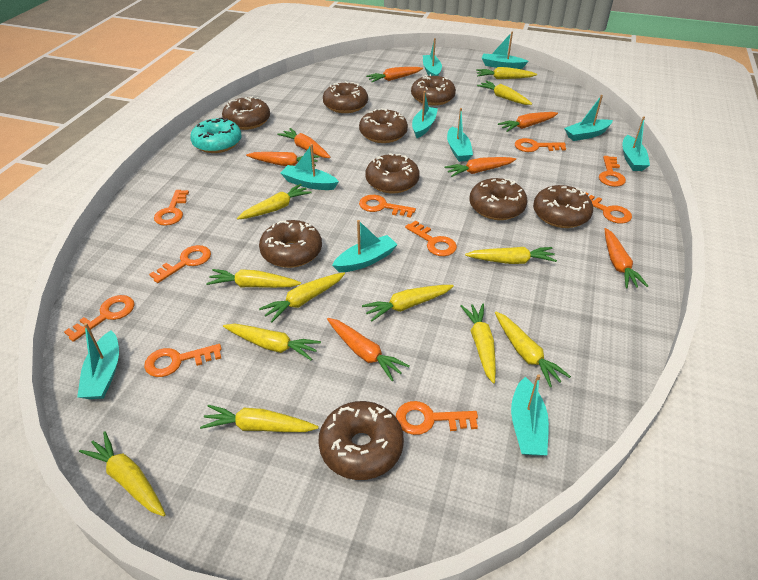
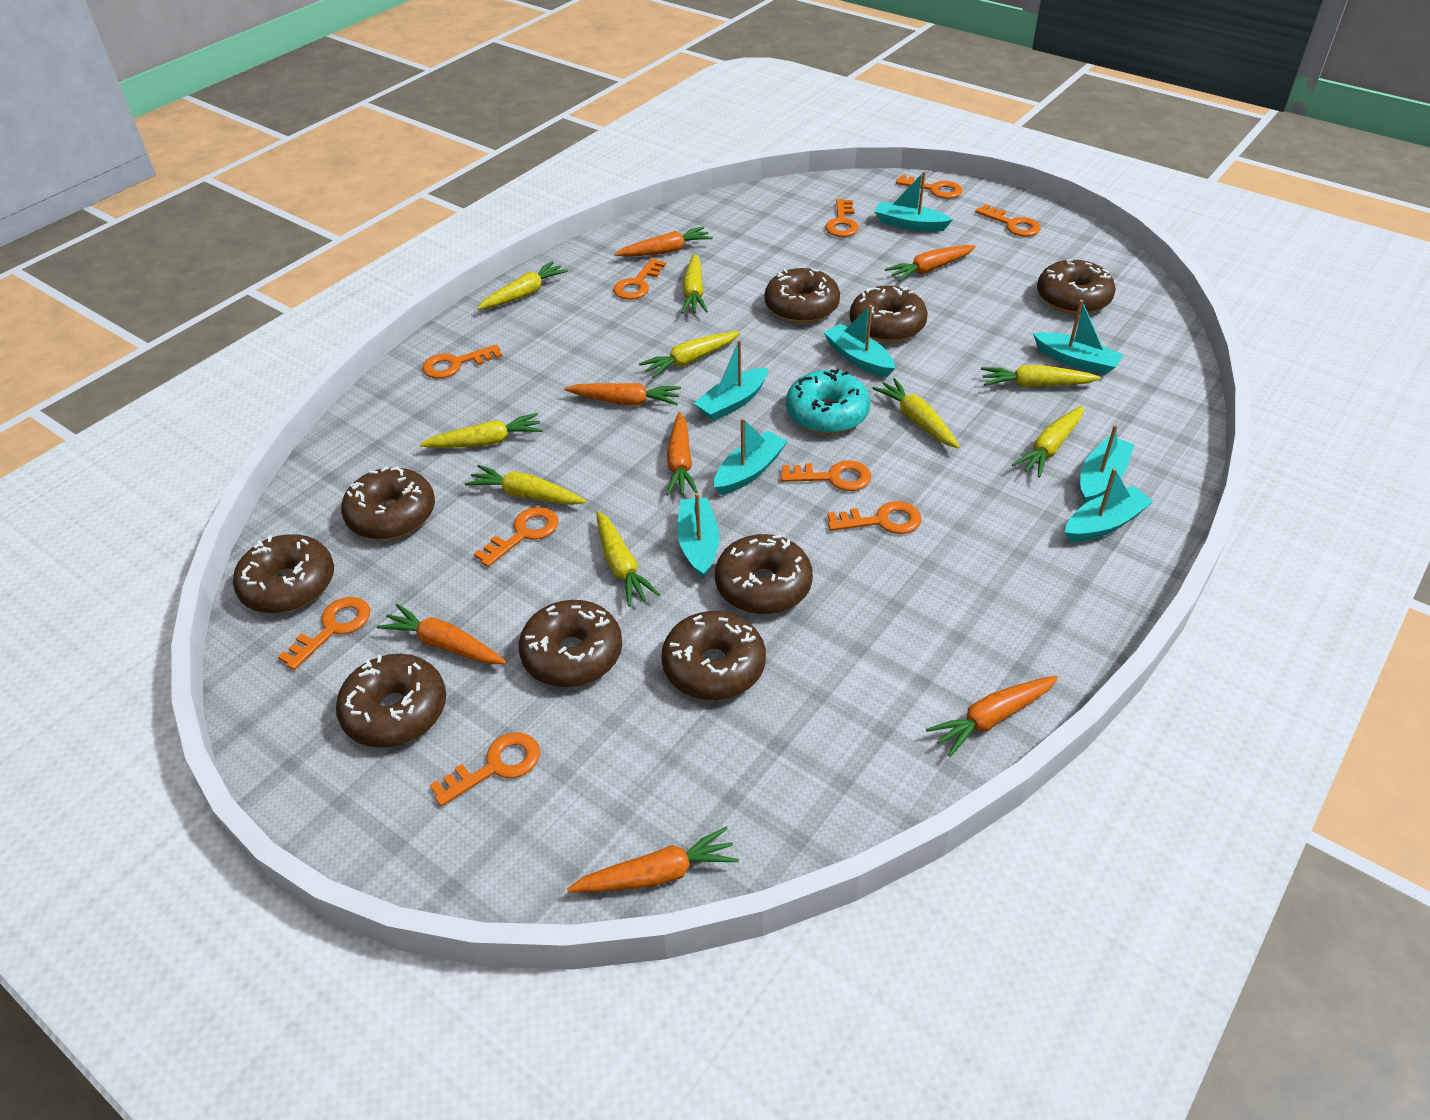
turquoise boat: [77,323,119,399] [280,144,339,190] [332,220,398,272] [412,91,438,138] [423,38,442,76] [447,108,473,162] [482,32,528,69] [511,374,549,456] [564,95,613,141] [622,116,650,171] = 10 -> [677,493,719,578] [693,340,768,421] [714,418,788,495] [823,305,895,377] [874,171,953,232] [1033,300,1124,375] [1065,468,1154,542] [1080,424,1135,504] = 8
yellow carrot: [79,431,166,516] [200,405,319,432] [206,269,301,288] [223,324,321,360] [237,184,312,219] [259,273,345,323] [362,285,454,322] [461,304,496,384] [465,247,557,264] [476,67,537,79] [477,81,532,105] [495,312,571,387] = 12 -> [419,413,543,448] [465,465,587,505] [477,261,568,309] [596,511,660,606] [639,331,740,378] [681,254,708,313] [872,378,960,449] [981,365,1101,387] [1012,406,1084,478] = 9

